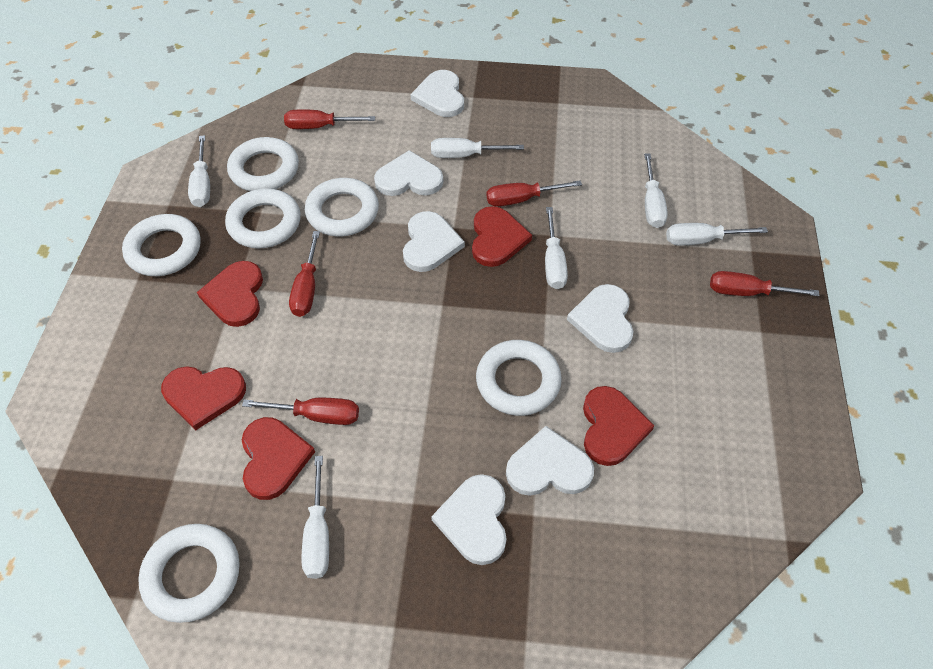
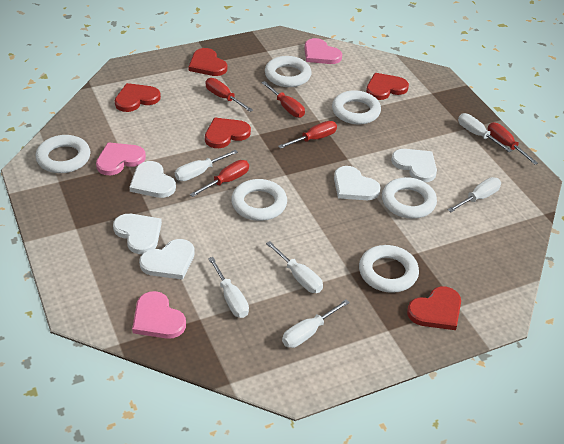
pink heart: none = 0 -> [96,142,146,175] [132,291,186,339] [304,38,342,64] = 3
white heart: [374,150,443,196] [403,211,465,272] [410,70,464,117] [431,474,507,565] [506,426,594,496] [567,284,634,353] = 6 -> [113,214,162,254] [129,161,176,198] [139,239,195,280] [334,166,381,200] [391,149,437,182] = 5

